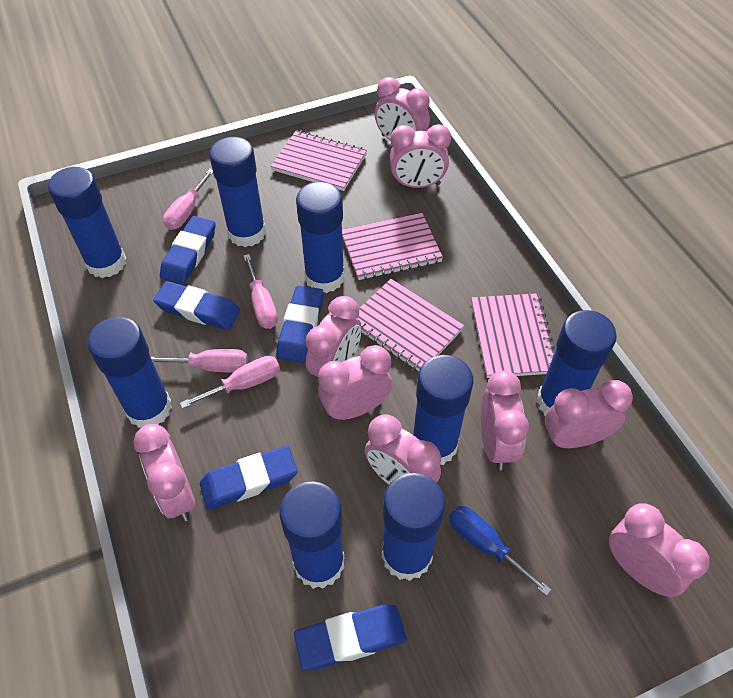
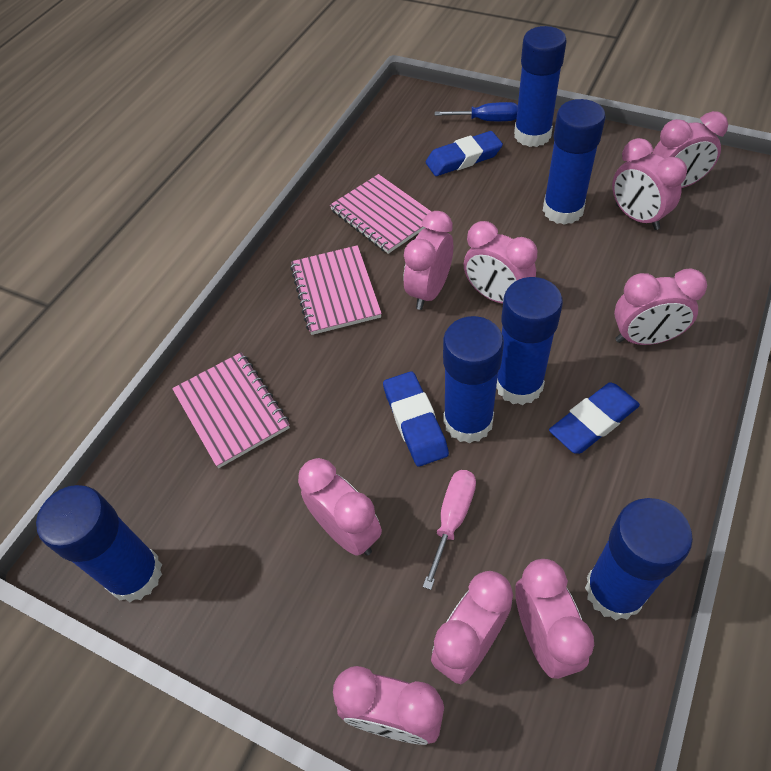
blue eraser: [153,281,240,330] [160,216,216,284] [200,446,298,510] [276,285,323,363] [294,604,407,670] = 5 -> [383,371,449,467] [426,131,503,176] [549,382,640,454] = 3
blue glue stick: [48,167,126,278] [88,317,172,428] [209,137,266,247] [279,482,344,589] [296,182,345,293] [382,473,445,581] [413,355,473,465] [537,310,617,416] = 8 -> [36,485,162,602] [443,316,504,443] [496,277,563,405] [514,26,567,147] [543,99,606,225] [585,498,693,620] = 6
pink notebook: [271,130,367,191] [342,213,443,280] [358,279,464,371] [471,293,555,378] = 4 -> [172,352,290,468] [290,245,382,335] [330,174,432,254] = 3
pink screwdriver: [151,349,248,372] [163,169,213,230] [180,356,280,409] [243,254,278,329] = 4 -> [423,470,476,590] = 1

